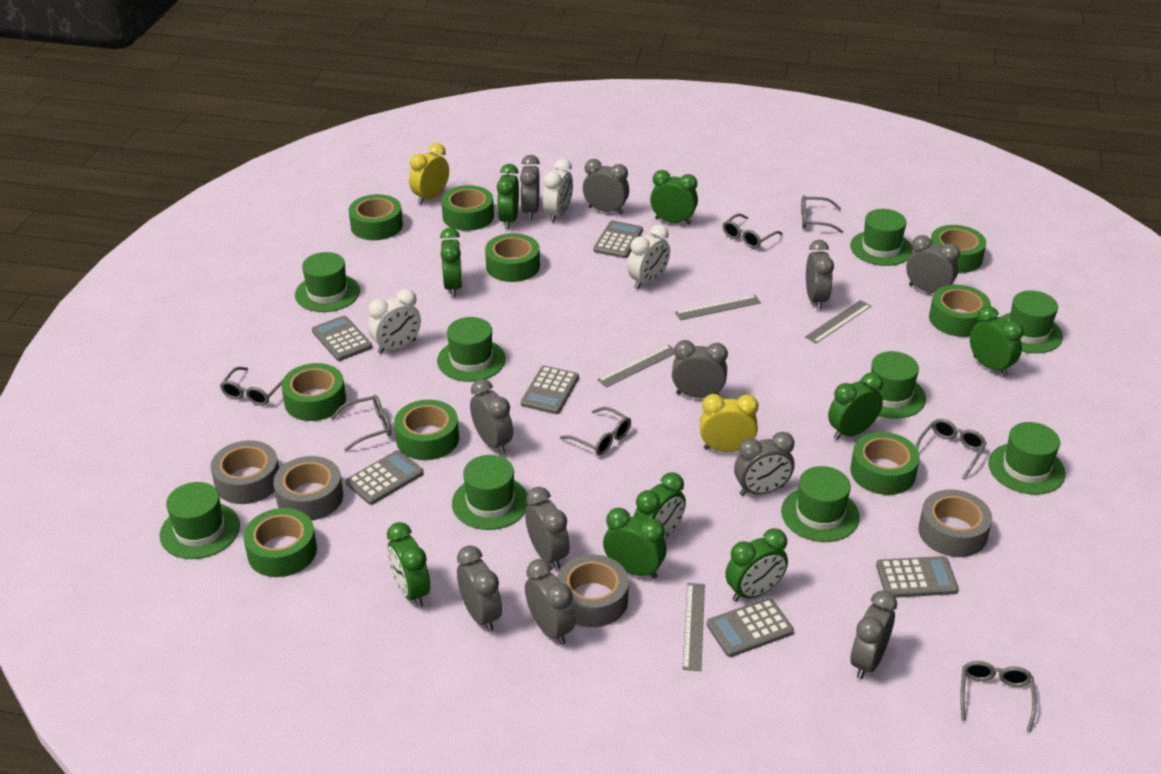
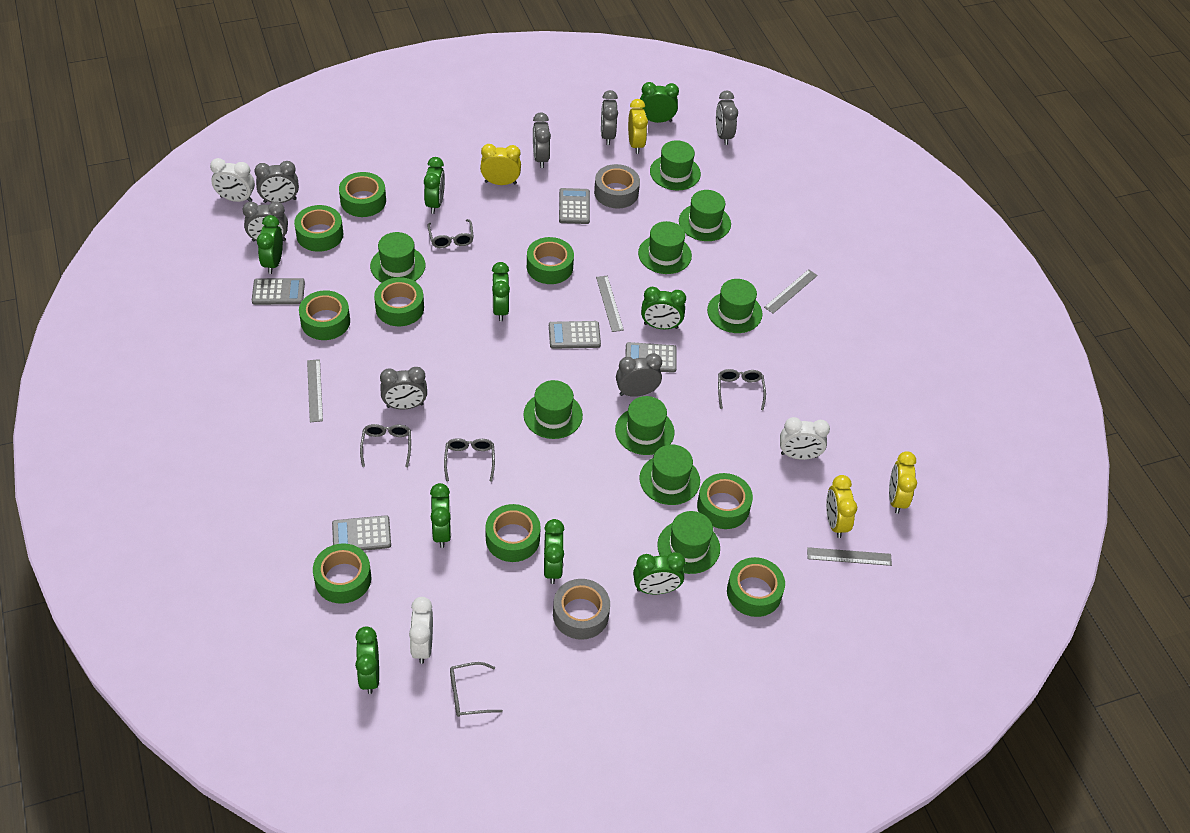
grey calculator: [312,316,372,361] [346,450,424,505] [521,366,579,414] [593,221,643,258] [707,598,794,657] [876,556,959,598] = 6 -> [252,278,305,305] [332,515,391,551] [549,321,601,349] [559,188,590,224] [625,342,677,373] = 5
grey clock: [457,545,502,632] [470,379,513,454] [520,155,540,220] [525,487,570,570] [525,559,575,645] [583,159,629,214] [672,340,728,398] [734,432,794,496] [806,240,834,310] [850,590,897,679] [906,235,960,293] = 11 -> [243,201,288,241] [254,161,299,203] [380,367,427,409] [533,112,551,168] [601,90,618,145] [616,353,662,397] [716,91,738,145] = 7
grey glasses: [220,367,282,406] [331,395,391,452] [560,407,631,455] [723,214,783,249] [801,195,843,233] [916,419,987,479] [960,661,1037,732] = 7 -> [360,424,411,467] [427,219,474,248] [444,438,495,482] [450,662,503,717] [718,369,766,410] = 5
grey tape: [210,440,279,504] [273,456,343,520] [557,555,629,627] [918,489,992,557] = 4 -> [553,579,610,640] [594,164,640,209] = 2
yellow clock: [409,143,449,204] [700,394,759,452] = 2 -> [480,144,521,185] [628,99,648,154] [826,475,857,538] [889,451,917,514] = 4

